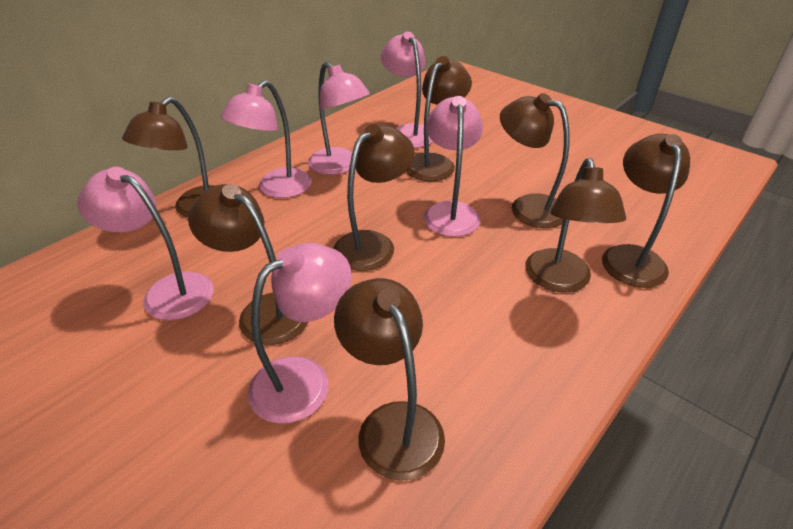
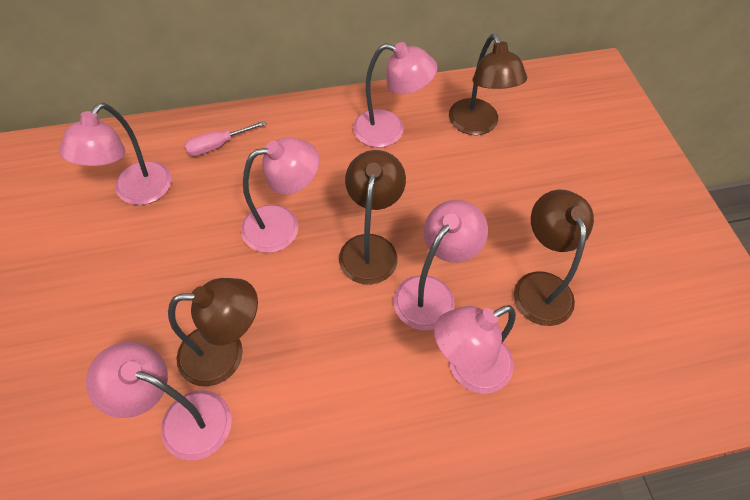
brown lamp: [122,97,215,218] [188,184,308,345] [333,124,414,271] [334,278,445,481] [406,56,472,181] [500,93,570,228] [525,158,626,293] [602,134,690,288] = 8 -> [168,278,258,387] [339,150,406,285] [449,34,527,135] [514,190,594,326] = 4
pink screwdriver: none = 0 -> [185,120,267,156] = 1

